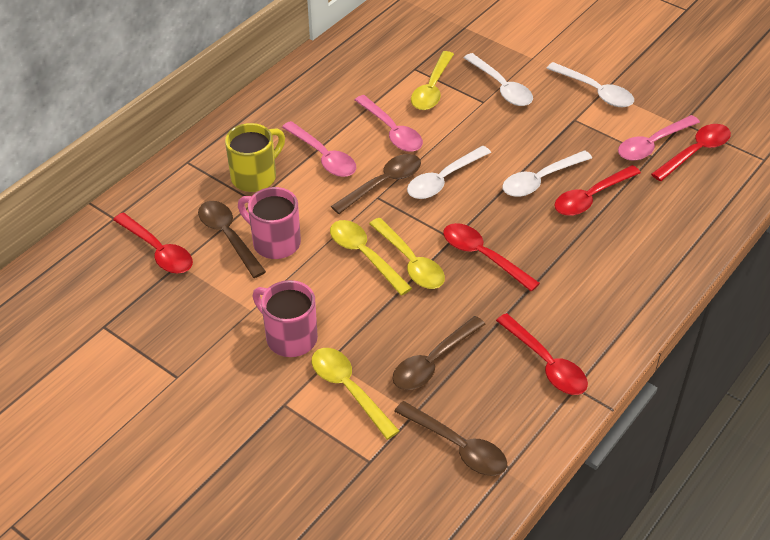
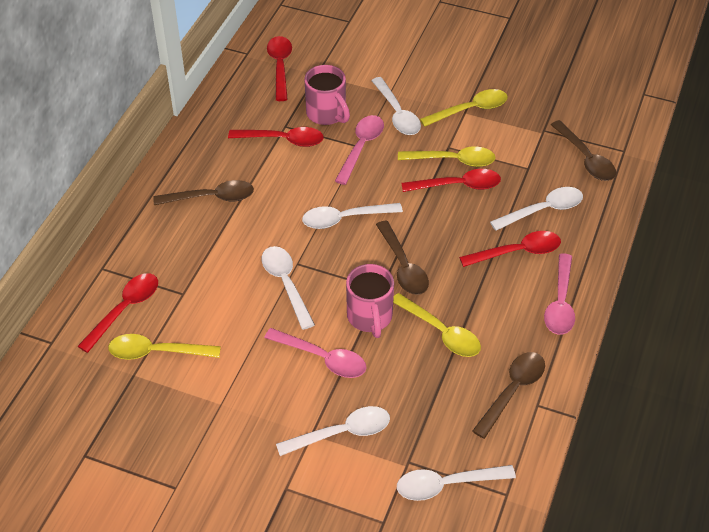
white spoon: [407,146,491,199] [464,53,533,106] [502,150,592,197] [546,62,634,107] = 4 -> [262,246,315,330] [276,406,390,456] [302,203,403,229] [371,77,421,135] [397,465,516,501] [490,187,583,231] = 6
yellow mug: [225,123,285,192] = 1 -> none = 0

